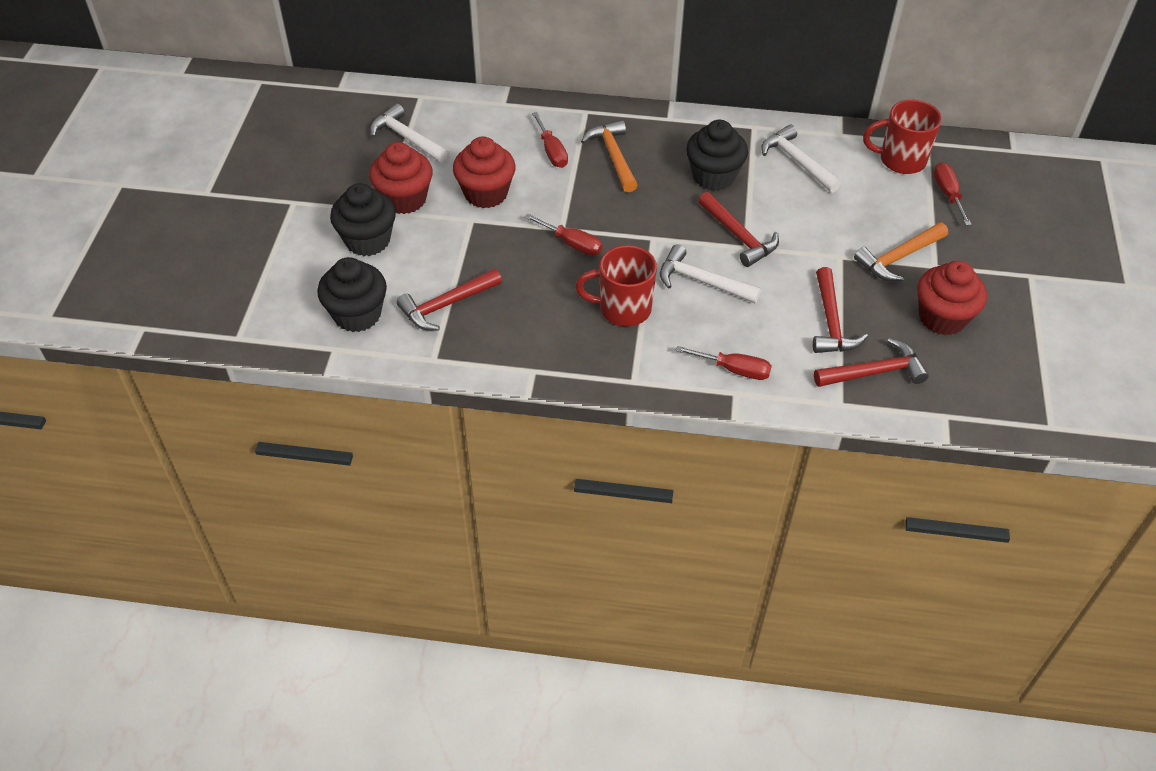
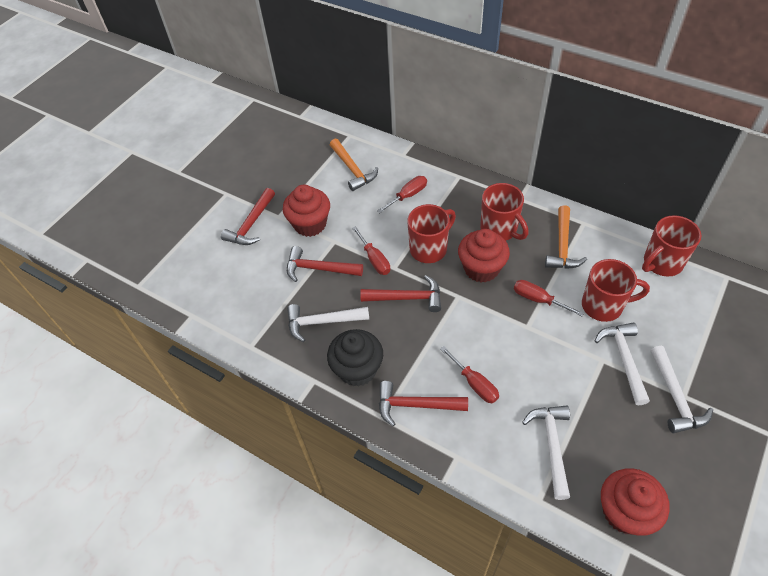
black cupcake: [317,257,387,332] [330,183,396,256] [686,120,748,191] = 3 -> [327,329,383,387] = 1
red mug: [575,245,657,327] [863,100,942,174] = 2 -> [407,204,456,263] [480,183,529,240] [582,259,650,322] [642,215,701,276] = 4
white hammer: [370,103,450,163] [660,244,761,303] [761,125,842,193] = 3 -> [287,304,369,342] [522,406,570,500] [595,323,650,406] [650,346,713,433] = 4

